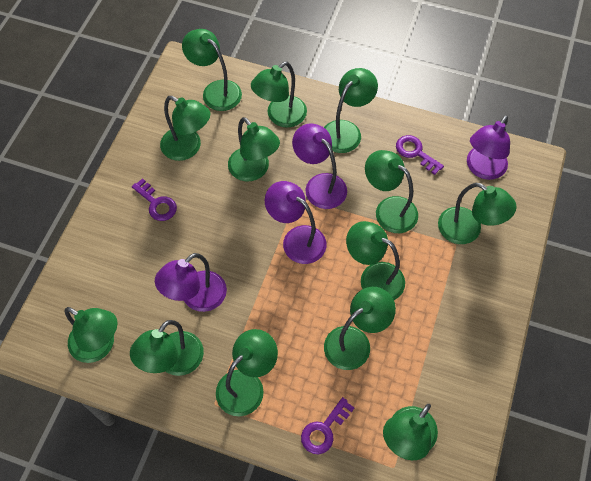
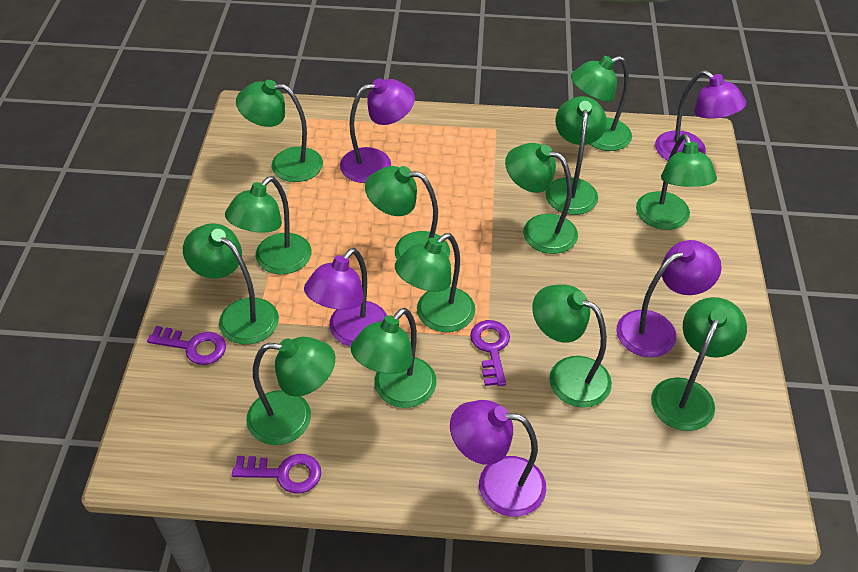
purple lamp: [155,253,227,312] [265,181,326,264] [292,124,347,209] [467,115,510,180] = 4 -> [304,248,387,347] [340,78,415,183] [450,400,546,517] [616,240,722,357] [655,70,746,160] = 5

